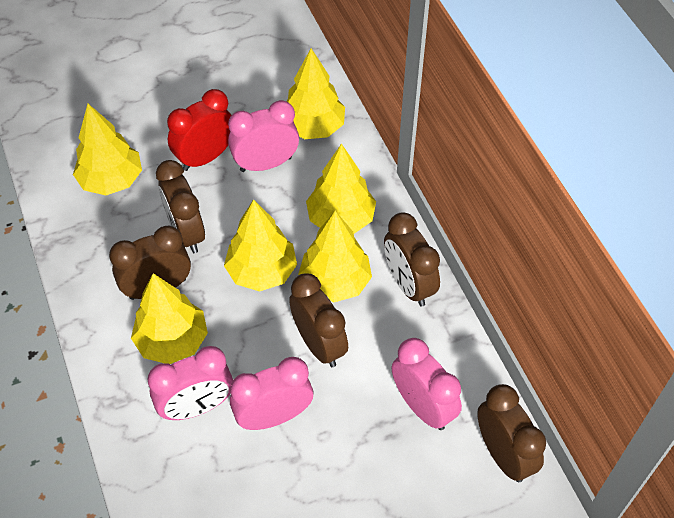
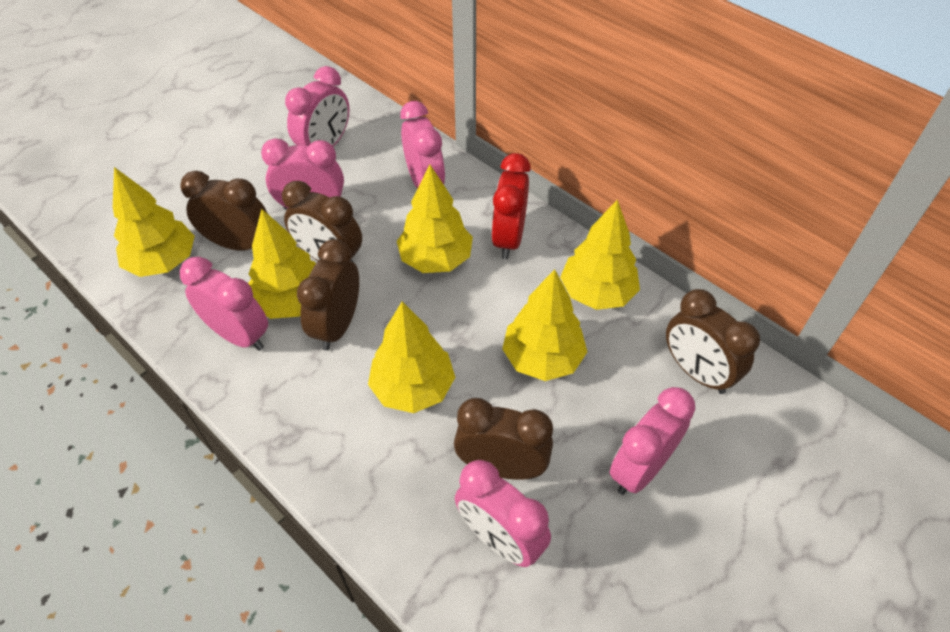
pink clock: [147,346,233,420] [228,100,299,172] [230,357,313,430] [392,338,462,430] = 4 -> [180,257,268,351] [261,138,344,210] [285,66,350,147] [400,101,445,189] [455,460,551,567] [610,387,696,495] = 6

